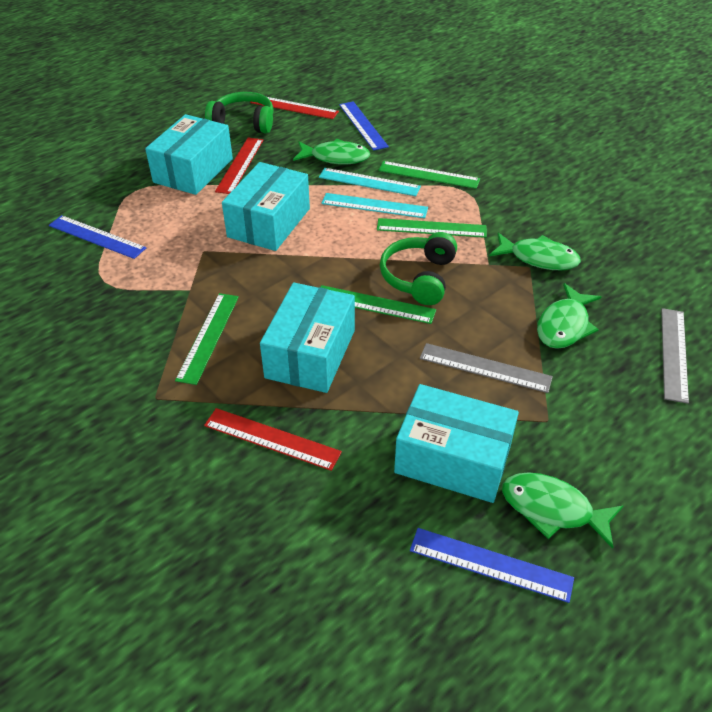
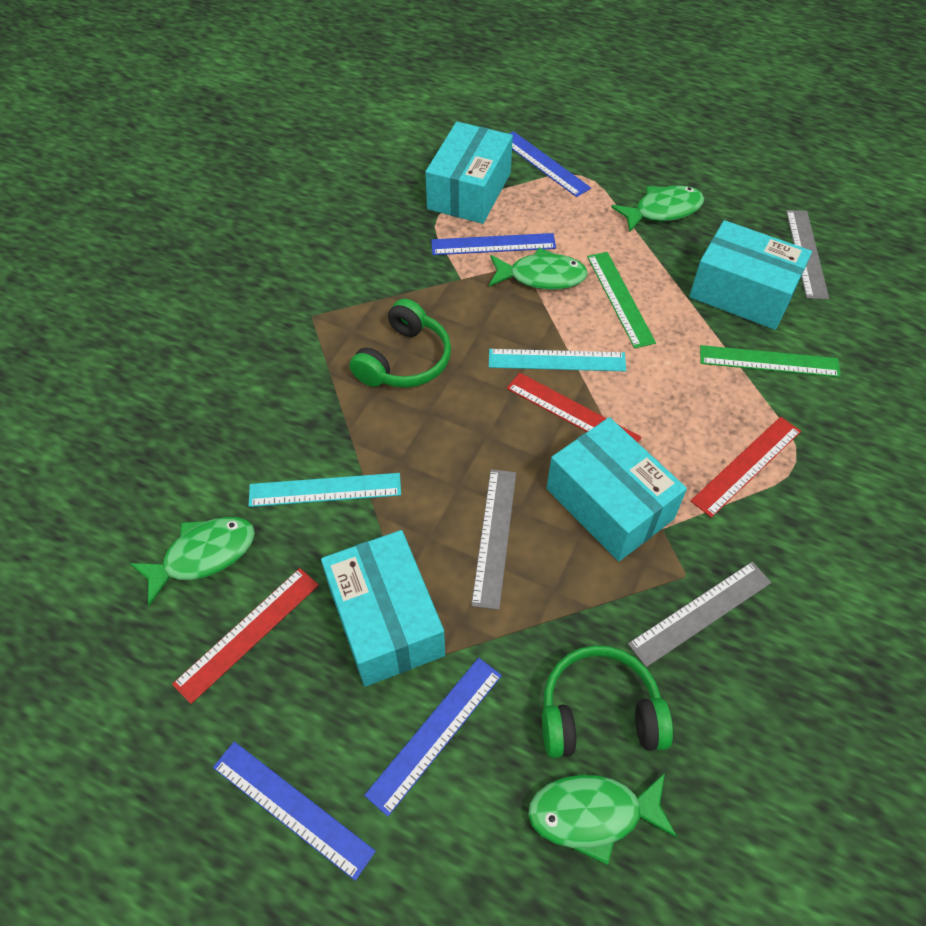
blue ruler: [49,215,146,259] [339,101,389,151] [410,528,574,603] = 3 -> [213,742,376,881] [364,658,502,816] [431,233,556,255] [509,131,591,197] = 4
green ruler: [175,293,239,385] [321,285,436,324] [377,218,487,238] [378,161,480,189] = 4 -> [587,252,656,348] [700,345,841,377] = 2
grey ruler: [420,343,553,393] [661,308,689,404] = 2 -> [471,469,516,610] [628,562,771,667] [786,210,829,299] = 3

